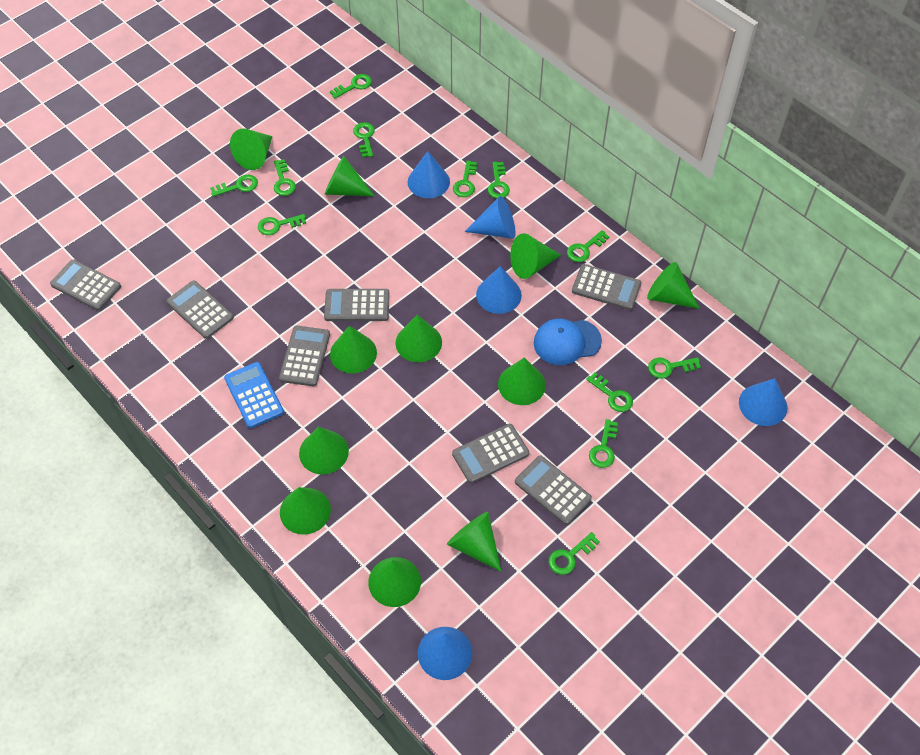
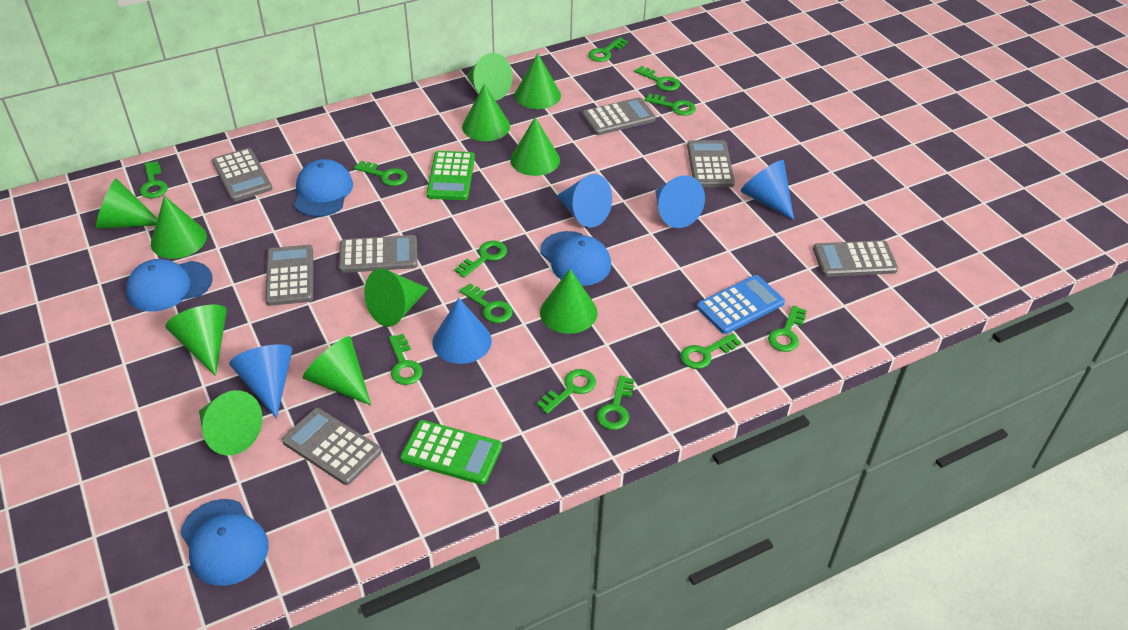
blue cap: [534,319,602,365] = 1 -> [126,259,213,311] [180,499,269,586] [294,159,353,217] [540,231,611,286] = 4
green calculator: none = 0 -> [400,420,502,485] [426,151,475,200] = 2

